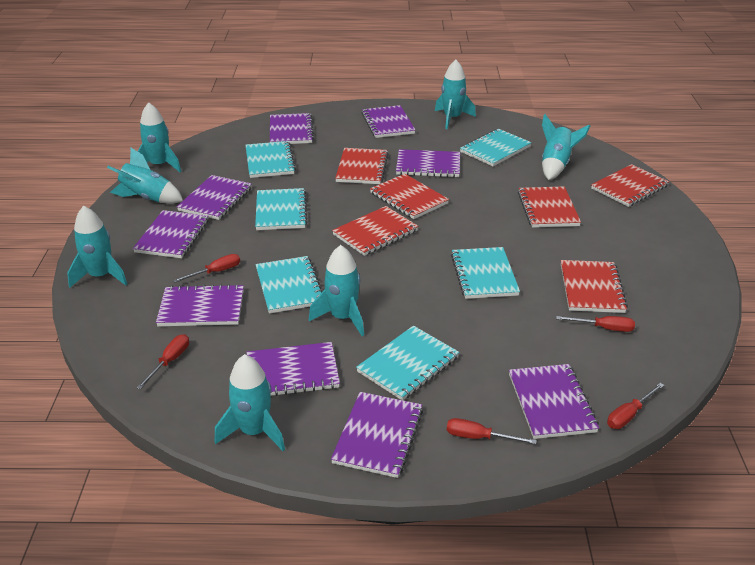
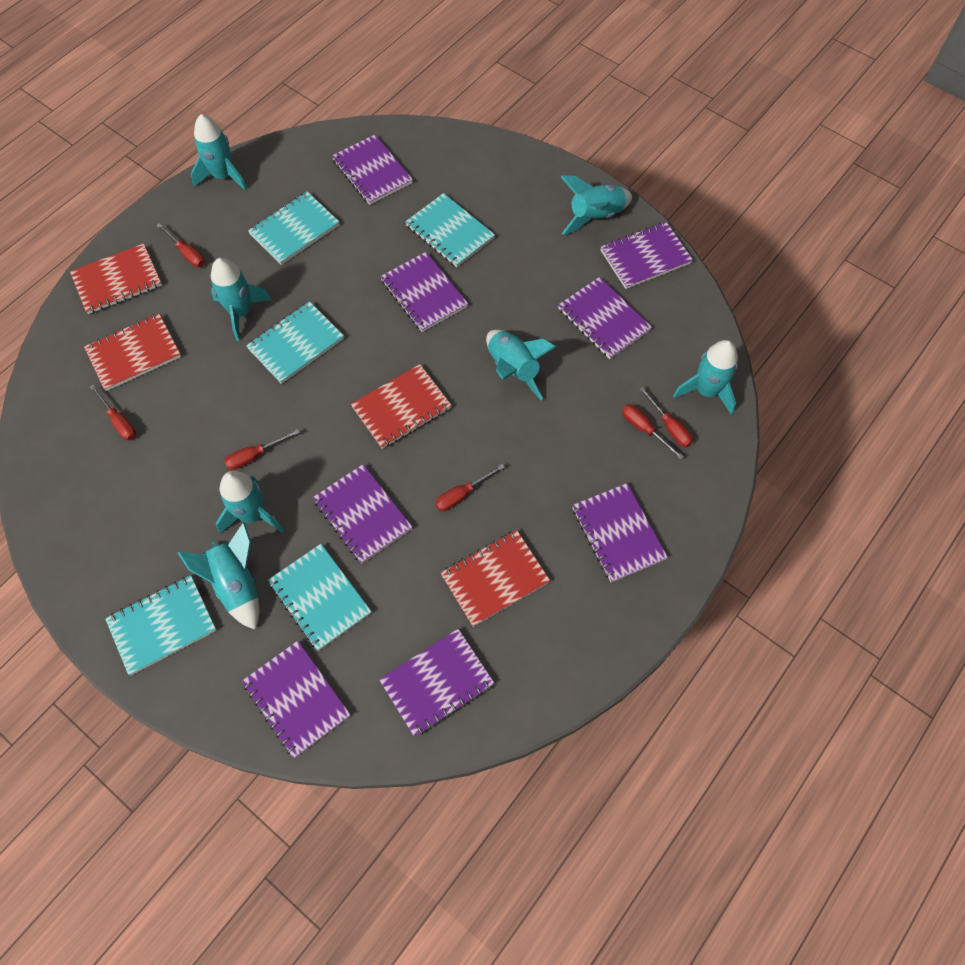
purple notebook: [133,210,208,258] [156,284,244,326] [177,175,252,220] [247,342,340,396] [270,113,314,144] [331,392,423,478] [362,105,415,138] [396,149,460,177] [509,364,599,439] = 9 -> [242,641,351,758] [312,464,412,564] [332,135,413,205] [379,629,494,737] [380,252,468,332] [558,277,652,359] [572,483,668,582] [600,222,693,289] = 8
red notebook: [332,206,418,256] [335,148,388,184] [370,174,449,219] [518,186,581,228] [561,260,628,313] [591,164,669,207] = 6 -> [70,244,162,314] [84,313,181,391] [351,364,452,449] [441,530,550,627] = 4
red screwdriver: [136,334,189,389] [173,254,240,283] [447,418,537,444] [556,316,635,332] [607,383,664,429] = 5 -> [90,385,136,440] [156,223,205,267] [224,429,299,470] [435,464,505,511] [622,404,684,459] [639,387,693,447] = 6
turquoise notebook: [246,141,296,178] [255,188,307,230] [256,256,323,314] [356,326,459,400] [451,247,520,299] [460,129,532,166] = 6 -> [105,575,217,675] [246,301,344,384] [248,192,340,265] [268,544,372,651] [405,193,495,267] = 5

